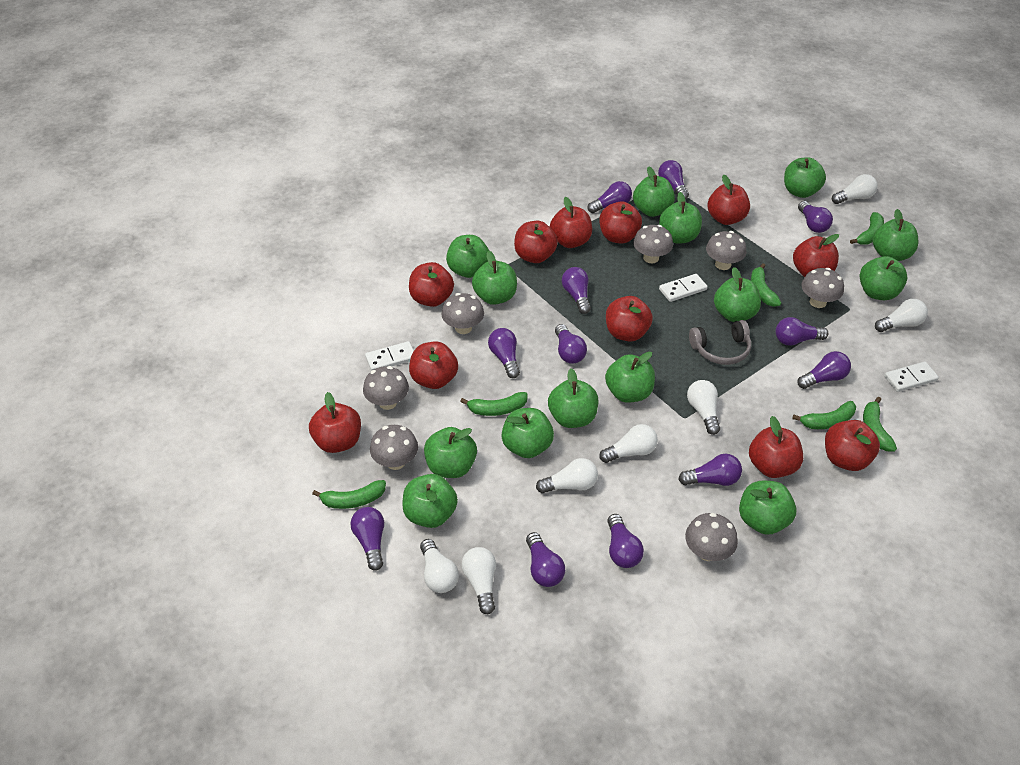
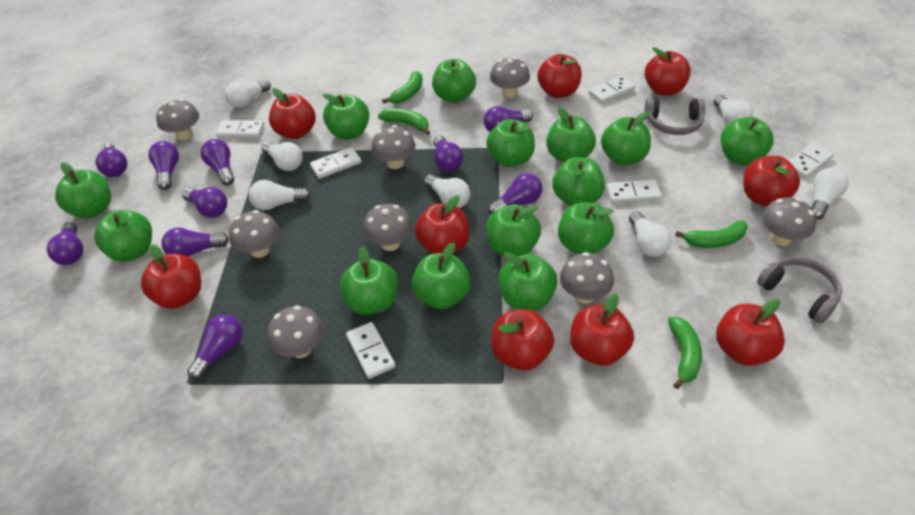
green banana: [312,480,386,509] [460,392,528,416] [751,263,781,307] [792,401,856,429] [850,212,884,245] [863,397,897,451] = 6 -> [378,108,430,135] [382,71,423,104] [668,317,702,389] [675,221,748,248] = 4
grey headphones: [689,320,751,365] = 1 -> [644,97,705,135] [757,257,842,324] = 2
grey mushroom: [363,366,409,410] [370,425,418,470] [441,293,484,334] [633,225,673,263] [685,513,738,561] [706,231,746,270] [801,268,844,308] = 7 -> [156,99,199,140] [229,210,279,258] [268,305,324,358] [363,204,413,251] [371,125,416,169] [490,57,530,98] [560,252,614,304] [761,197,816,246] = 8
purple light bulb: [350,507,384,570] [488,328,520,378] [526,532,565,587] [555,324,587,364] [562,267,591,314] [587,181,632,213] [607,514,644,568] [658,160,689,200] [678,454,742,486] [775,317,829,346] [797,351,851,389] [798,201,833,233] = 12 -> [47,222,83,265] [96,143,127,177] [148,141,179,190] [161,227,229,257] [182,187,227,218] [187,315,243,380] [201,139,234,186] [433,135,463,172] [484,106,533,132] [488,173,542,214] = 10
red apple: [309,392,361,453] [409,262,454,307] [409,341,458,389] [514,221,558,263] [550,197,592,248] [599,201,642,244] [606,296,653,342] [708,175,750,225] [749,416,803,478] [793,234,839,277] [825,420,880,471] = 11 -> [141,245,201,309] [269,88,316,139] [415,195,470,254] [491,309,554,370] [537,54,582,98] [570,293,634,366] [645,47,691,96] [716,299,785,366] [743,156,800,207] = 9
white domino: [365,341,414,371] [659,274,708,302] [884,362,939,392] = 3 -> [215,120,264,138] [310,147,362,179] [346,322,395,379] [588,76,635,103] [606,180,661,203] [789,143,834,178] = 6

